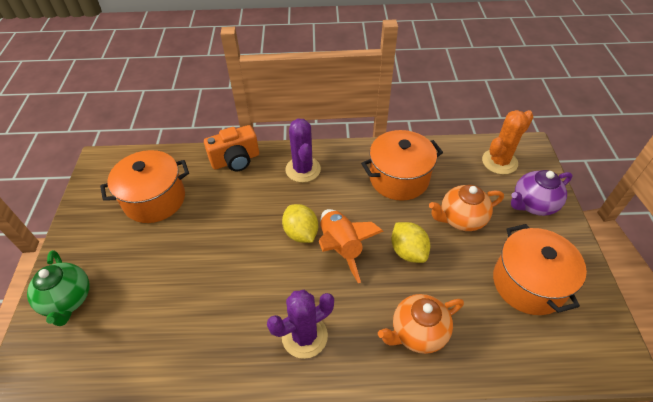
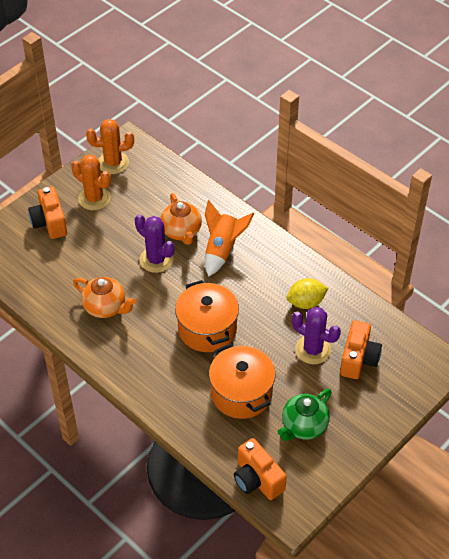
orange cactus: [482,110,533,175] = 1 -> [71,155,111,210] [86,119,134,174] = 2
orange camera: [204,125,259,171] = 1 -> [28,186,67,239] [234,438,287,500] [340,320,382,379] = 3
orange pot: [100,150,189,223] [361,130,443,201] [493,224,587,315] = 3 -> [175,280,239,352] [209,343,276,419] = 2
purple teapot: [511,170,572,216] = 1 -> none = 0
yellow lemon: [282,204,318,243] [391,222,430,263] = 2 -> [286,278,328,309] = 1

